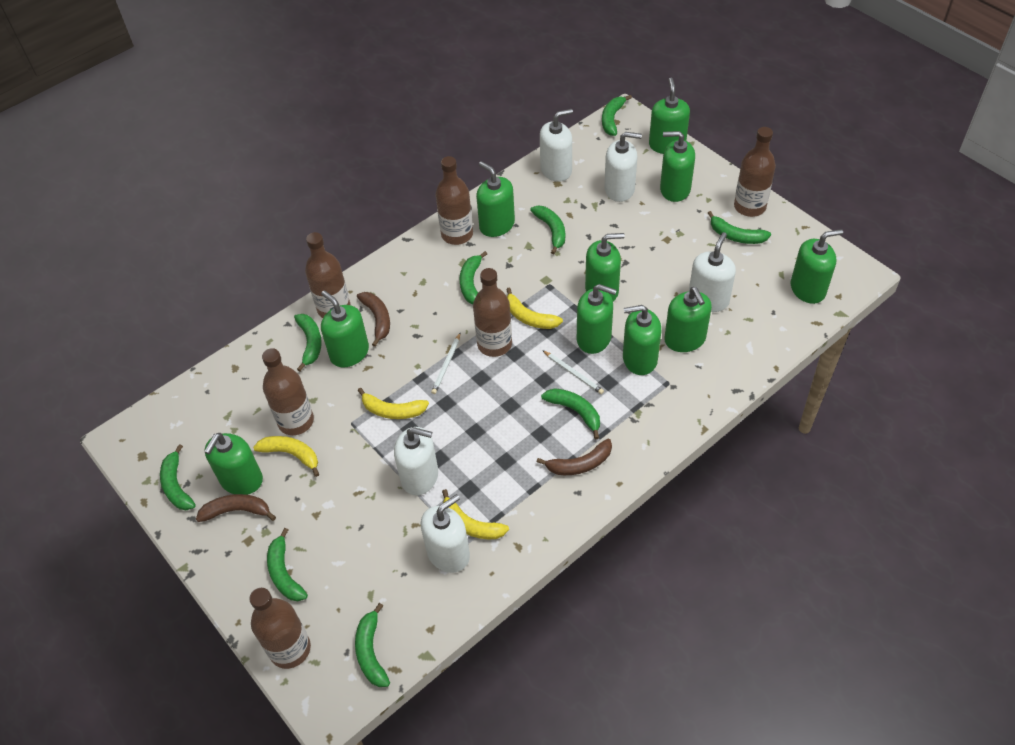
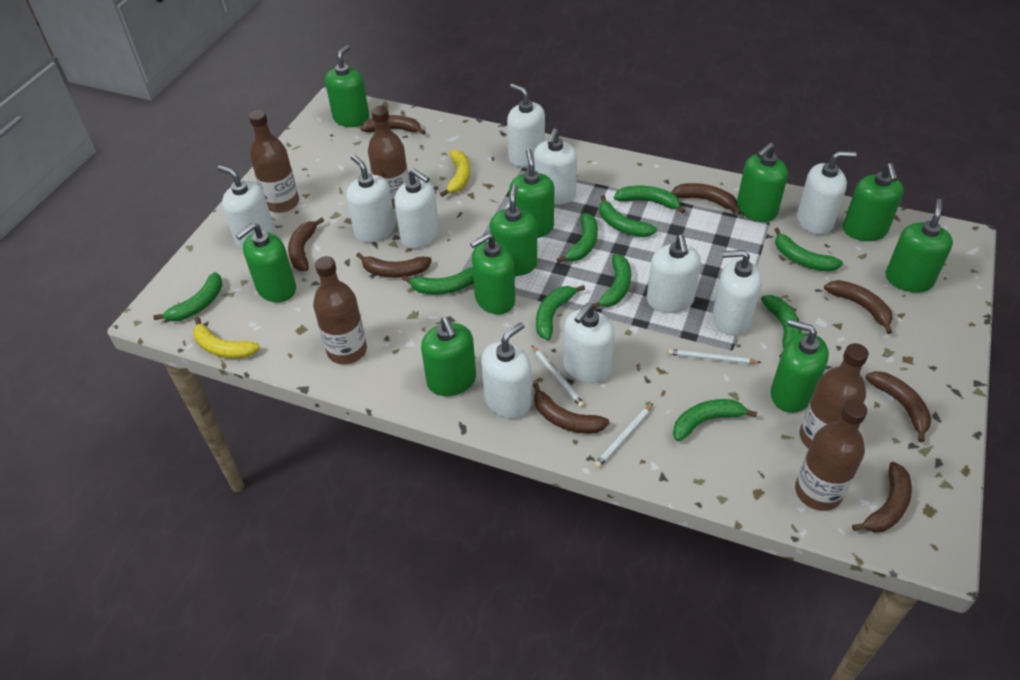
brown banana: [196,494,276,522] [357,292,390,347] [537,439,612,475] = 3 -> [288,217,324,271] [356,253,432,278] [360,115,426,135] [533,382,609,434] [671,183,742,215] [824,280,893,334] [852,462,912,532] [866,371,931,443] = 8
brown bottle: [249,588,311,669] [262,348,314,435] [305,232,351,318] [436,156,473,245] [473,268,512,357] [734,127,776,217] = 6 -> [249,110,299,213] [313,256,367,364] [368,106,409,209] [795,399,867,511] [799,343,869,449] = 5
green banana: [160,444,196,510] [267,528,308,601] [294,314,322,371] [355,603,390,687] [460,251,487,304] [530,206,565,254] [541,388,600,440] [602,95,632,136] [708,211,771,244] = 9 -> [153,272,222,321] [402,267,474,295] [536,285,585,340] [557,213,598,263] [593,254,631,308] [599,195,657,237] [614,186,685,214] [673,399,757,441] [761,295,802,358] [774,228,843,272] = 10
white pencil: [431,333,460,394] [542,350,604,394] = 2 -> [532,345,585,408] [594,404,653,468] [668,349,761,364] = 3
white soap dispenser: [394,427,438,495] [421,494,470,573] [540,109,573,182] [604,132,642,202] [689,232,736,312] = 5 -> [217,165,275,250] [346,154,396,242] [394,169,439,249] [481,322,532,418] [507,84,545,167] [534,128,577,205] [563,303,615,384] [647,234,701,313] [713,250,762,336] [797,151,857,235] = 10
yellow banana: [253,436,319,477] [358,388,429,419] [442,489,509,539] [506,288,563,329] = 4 -> [193,317,260,358] [440,150,470,197] = 2

